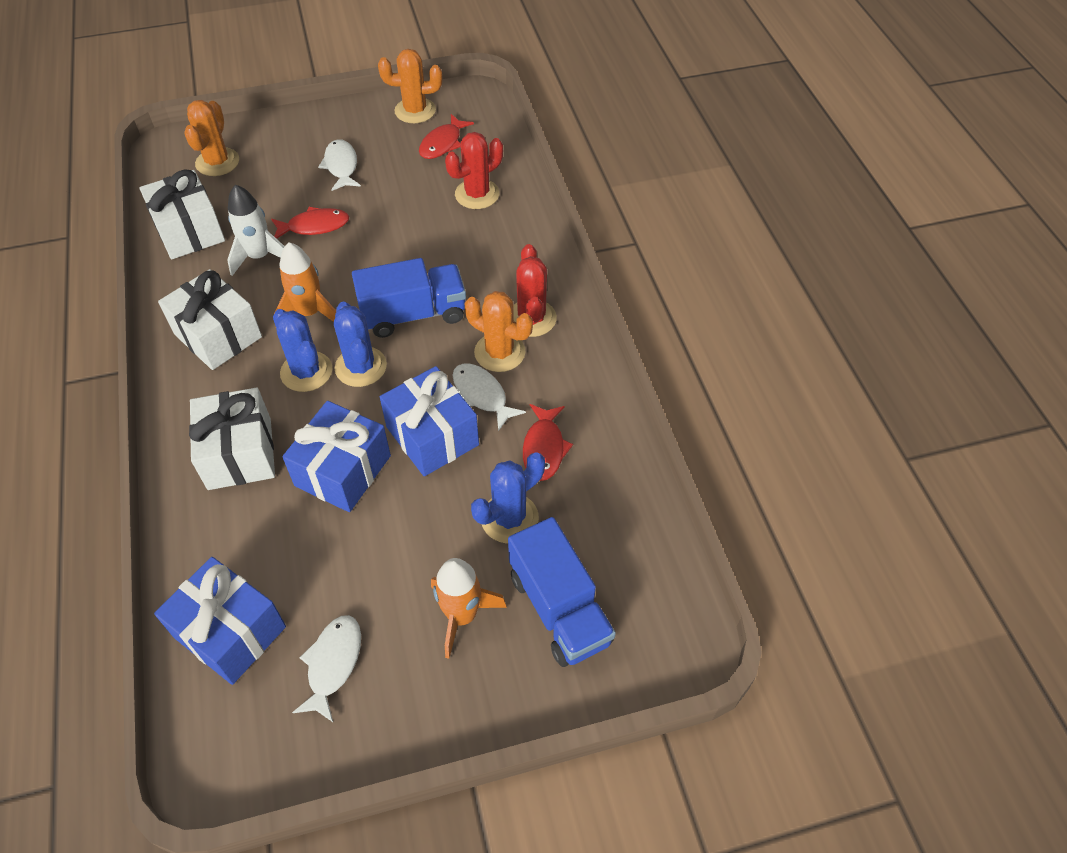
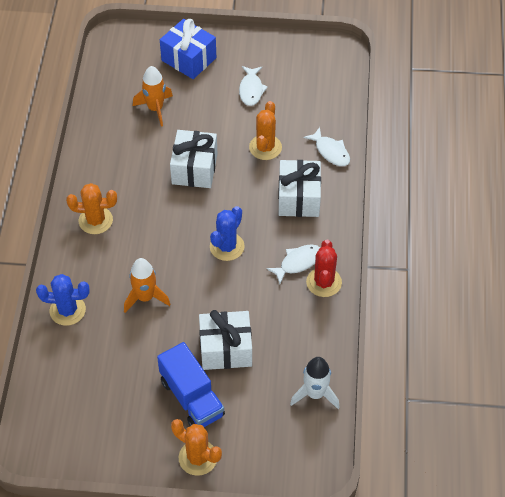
blue cactus: [273,309,333,392] [334,302,387,387] [471,452,545,544] = 3 -> [36,274,90,326] [210,206,245,261] = 2
blue gift: [154,557,286,685] [282,401,391,512] [380,366,479,476] = 3 -> [160,19,216,79] = 1
blue truck: [352,258,466,338] [508,517,616,667] = 2 -> [157,342,225,427] = 1
red cactus: [445,132,503,209] [513,244,557,337] = 2 -> [306,240,342,297] = 1
red fish: [271,207,349,239] [419,114,474,159] [523,404,573,481] = 3 -> none = 0

